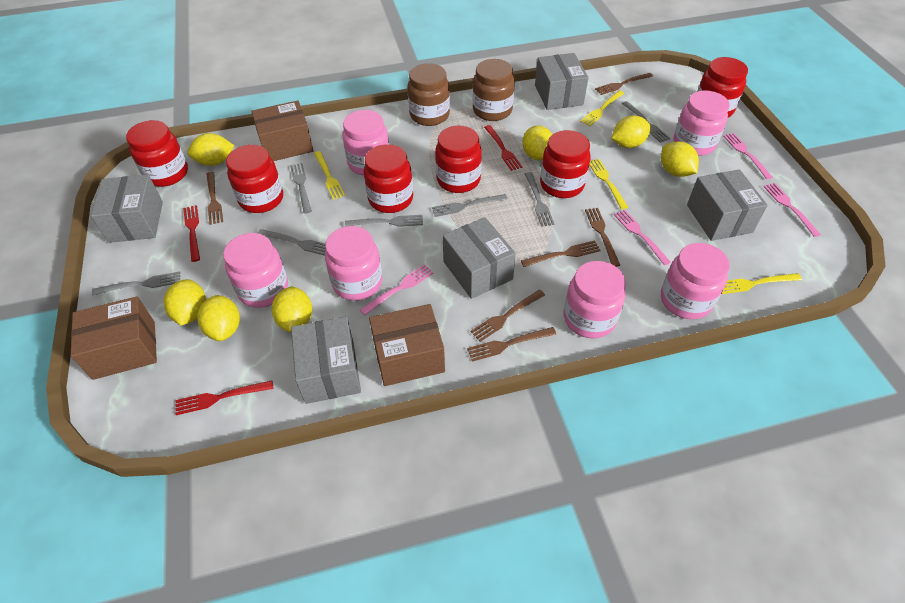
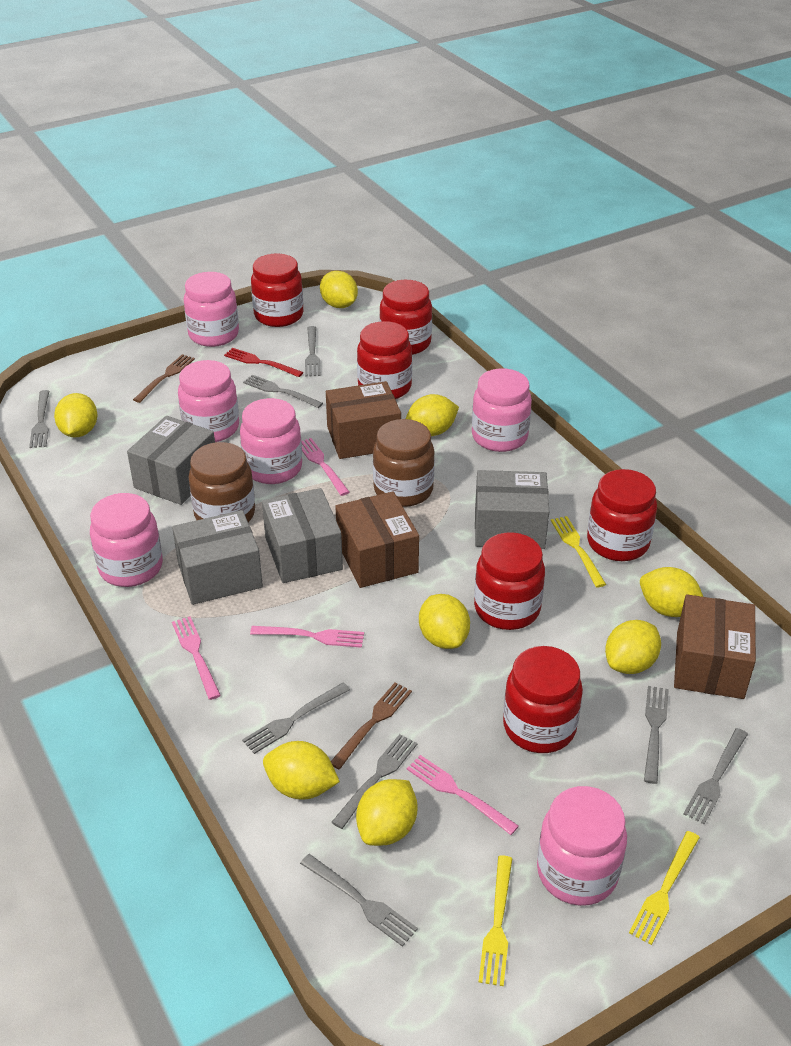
brown fork: [206,172,223,225] [467,327,556,362] [471,290,545,342] [521,240,601,267] [585,208,620,267] [595,73,653,95] = 6 -> [133,354,195,403] [331,683,412,769] = 2
grey box: [91,175,163,243] [291,316,361,404] [443,217,516,299] [535,53,588,110] [687,170,768,241] = 5 -> [127,416,215,505] [172,510,263,605] [262,488,343,583] [475,470,549,549] = 4
grey fork: [92,272,181,296] [258,229,326,256] [290,163,312,213] [345,215,423,227] [432,194,508,217] [525,172,555,227] [622,101,671,143] = 7 -> [29,390,49,448] [242,682,350,754] [243,375,323,408] [300,854,418,947] [305,326,320,377] [331,734,417,829] [644,686,669,784] [683,728,748,824] = 8
red fork: [175,380,273,415] [183,205,200,262] [484,125,522,171] = 3 -> [224,348,303,377] = 1
yellow fork: [314,151,345,199] [580,91,624,126] [589,159,628,209] [722,273,802,294] = 4 -> [479,855,512,986] [551,516,606,587] [629,831,700,945] = 3
yellow lemon: [164,279,206,325] [187,133,234,166] [197,295,240,341] [271,286,312,333] [522,126,553,160] [611,115,651,148] [661,142,699,177] = 7 -> [54,393,97,438] [263,741,340,800] [320,271,358,308] [356,779,418,846] [406,394,459,436] [419,594,470,649] [605,620,661,674] [640,567,703,617] = 8

